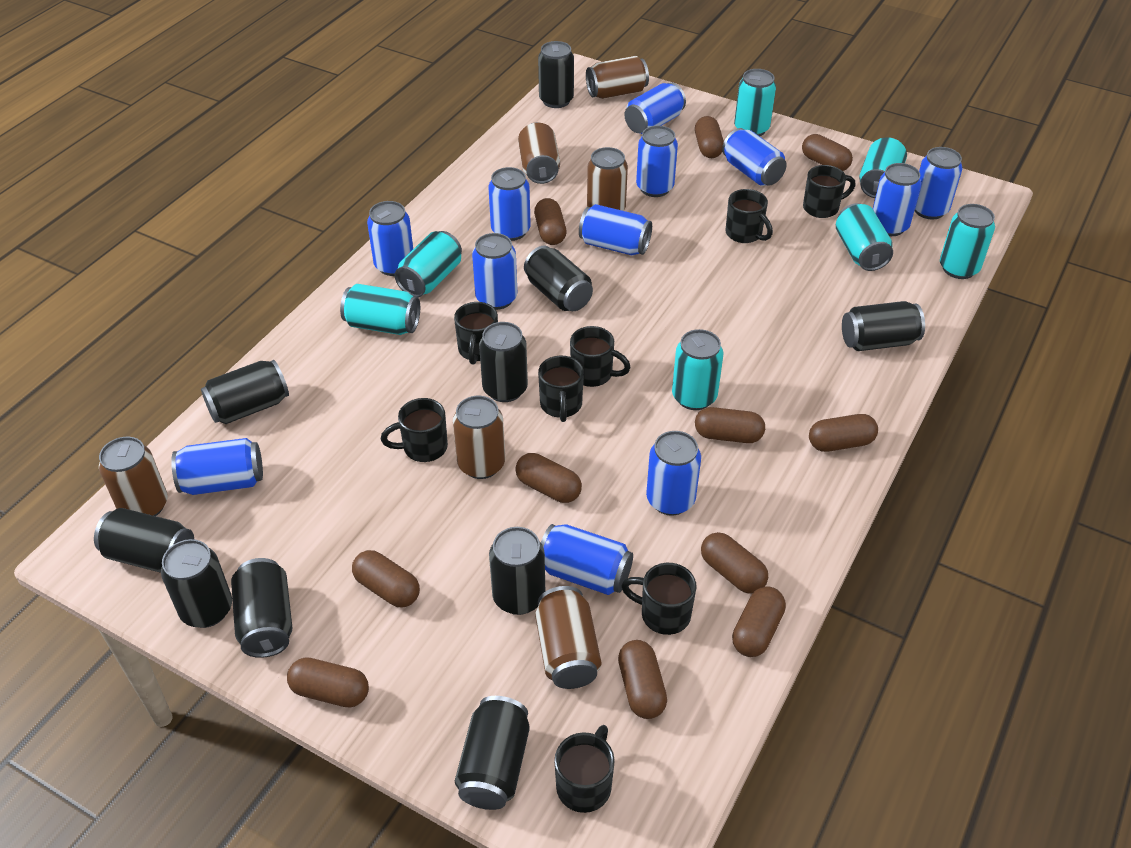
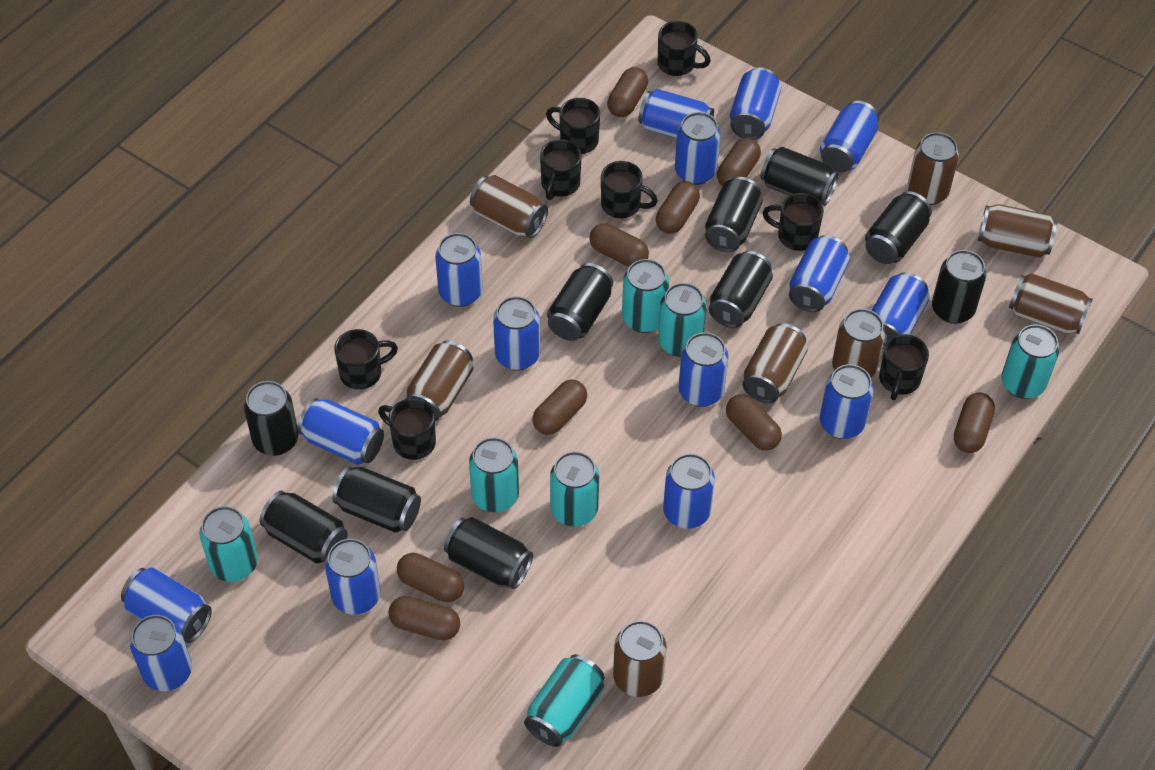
blue can: [171,438,263,495] [367,201,413,276] [472,233,517,310] [488,167,531,241] [541,524,633,595] [579,204,652,255] [624,82,686,134] [636,126,678,197] [646,431,701,516] [722,128,787,186] [873,163,921,236] [915,147,963,220] = 12 -> [121,567,212,643] [130,615,192,691] [298,398,384,465] [325,539,381,615] [435,233,483,307] [493,296,540,371] [638,89,714,138] [663,454,715,529] [675,112,720,185] [679,332,728,407] [730,67,781,140] [789,235,850,312] [820,101,879,172] [820,364,874,439] [871,272,930,349] = 15
brown can: [99,437,168,516] [453,396,505,479] [518,122,560,184] [535,586,601,689] [586,56,649,99] [587,147,628,211] = 6 -> [405,340,474,421] [470,175,548,238] [613,621,667,697] [742,323,808,403] [832,309,885,377] [907,132,959,205] [978,204,1057,258] [1009,273,1093,334] = 8
brown capsule: [287,657,369,708] [352,550,420,607] [515,453,582,503] [534,198,566,245] [618,640,667,719] [695,116,724,158] [695,407,765,443] [701,532,768,594] [732,586,786,657] [802,134,853,171] [809,414,878,452] = 11 -> [388,596,460,641] [397,553,464,602] [532,380,587,435] [589,223,649,267] [607,67,648,117] [656,181,700,234] [717,138,761,186] [726,394,782,451] [954,393,995,453] = 9

